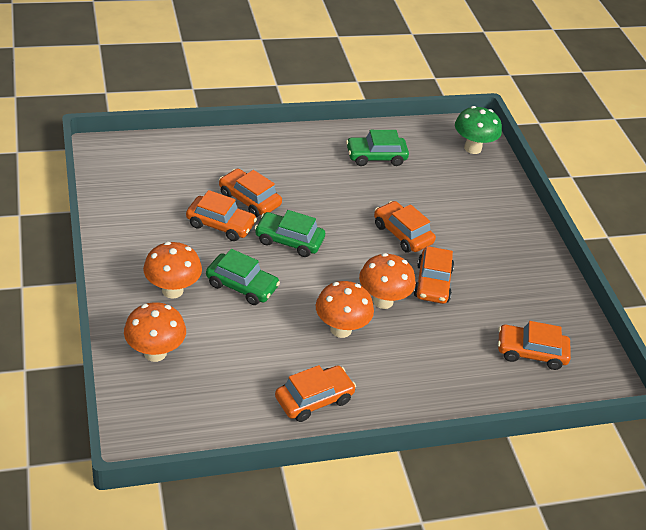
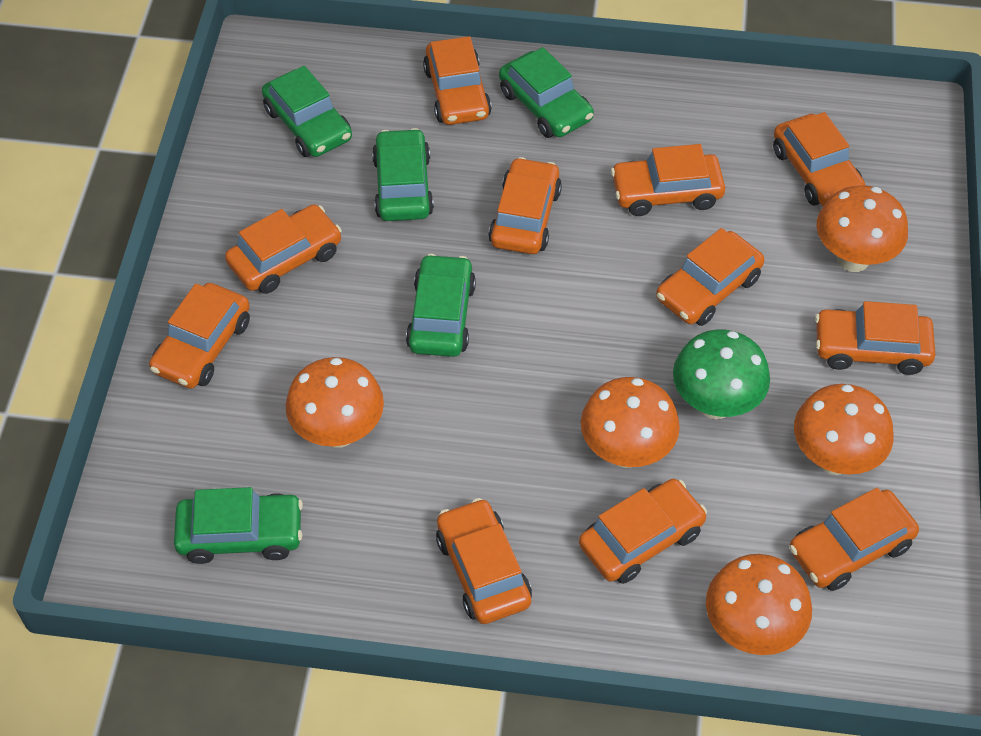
green car: [206,249,280,305] [255,210,325,257] [346,130,409,166] = 3 -> [174,487,303,564] [262,66,352,157] [372,128,434,221] [406,254,476,357] [499,47,594,138] = 5
orange car: [186,190,257,241] [219,169,282,217] [275,365,356,422] [374,201,436,253] [414,246,454,304] [498,321,571,370] = 6 -> [149,283,250,389] [225,204,342,294] [423,36,492,125] [436,498,532,624] [488,157,562,254] [579,479,707,584] [611,144,725,216] [656,228,764,326] [773,112,865,206] [789,488,919,591] [815,301,935,375] = 11
orange mushroom: [124,302,186,362] [143,242,202,299] [316,281,374,338] [359,253,416,309] = 4 -> [286,357,384,448] [581,377,680,468] [706,554,812,655] [794,384,894,475] [817,185,908,272] = 5

